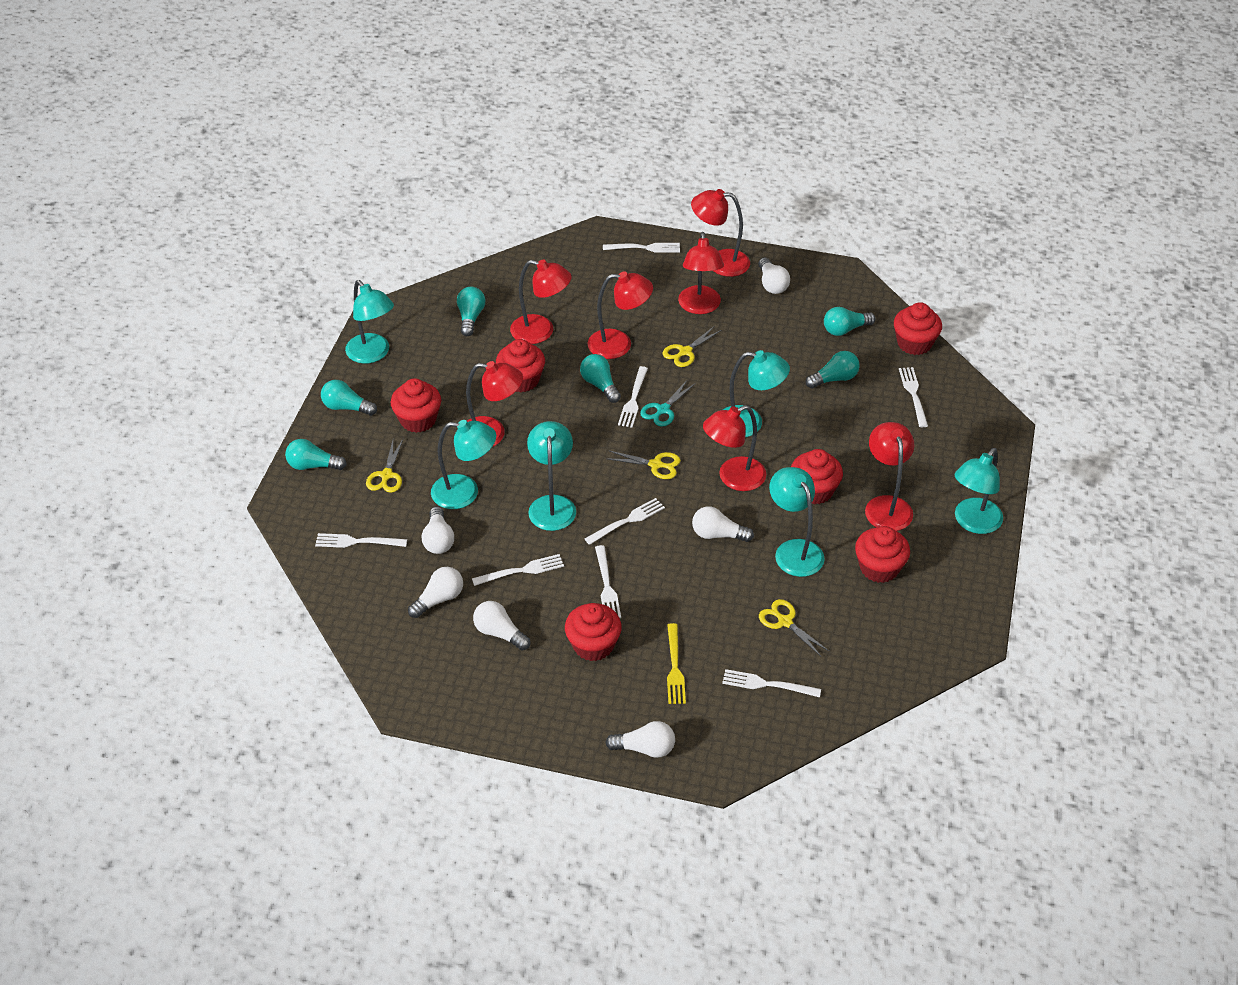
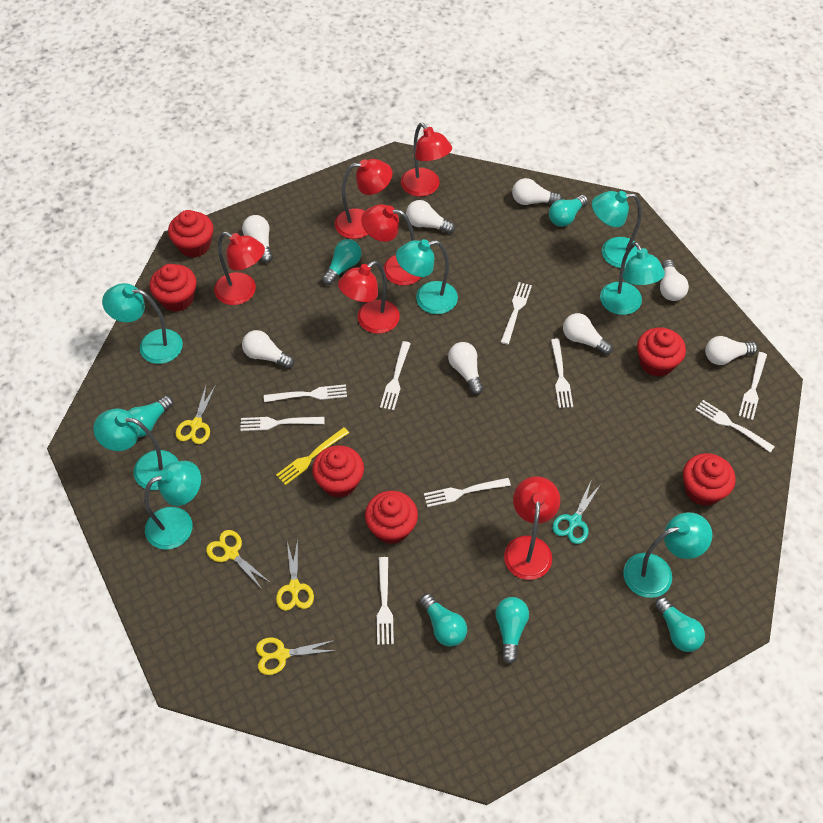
red lamp: [466,361,523,447] [510,259,572,344] [588,271,653,359] [678,232,724,314] [691,189,750,277] [703,405,766,491] [865,422,914,531] = 7 -> [214,232,265,305] [335,159,392,239] [338,261,400,334] [361,204,421,285] [401,123,452,197] [504,477,560,580] = 6
turquoise lamp: [345,280,394,364] [431,420,496,509] [527,421,576,531] [723,350,790,437] [769,467,825,577] [955,448,1003,534] = 6 -> [93,409,178,490] [102,283,183,364] [144,461,201,550] [396,239,458,314] [592,191,642,268] [600,242,665,315] [623,512,712,598] = 7
white fork: [315,533,407,548] [472,554,564,586] [585,498,665,545] [595,545,621,618] [603,243,680,253] [618,366,648,428] [722,669,821,697] [899,367,928,427] = 8 -> [240,417,325,431] [264,384,347,402] [377,557,394,645] [380,341,411,411] [424,478,511,507] [501,282,532,345] [551,339,573,408] [695,400,775,453] [738,352,767,420] = 9
white light bulb: [408,567,463,618] [422,507,454,554] [473,601,530,651] [605,721,675,758] [692,506,754,542] [758,258,790,294] = 6 -> [242,215,273,263] [242,330,294,368] [406,200,455,234] [448,342,483,395] [512,178,562,205] [563,313,613,355] [660,259,689,301] [705,336,758,365] = 8

